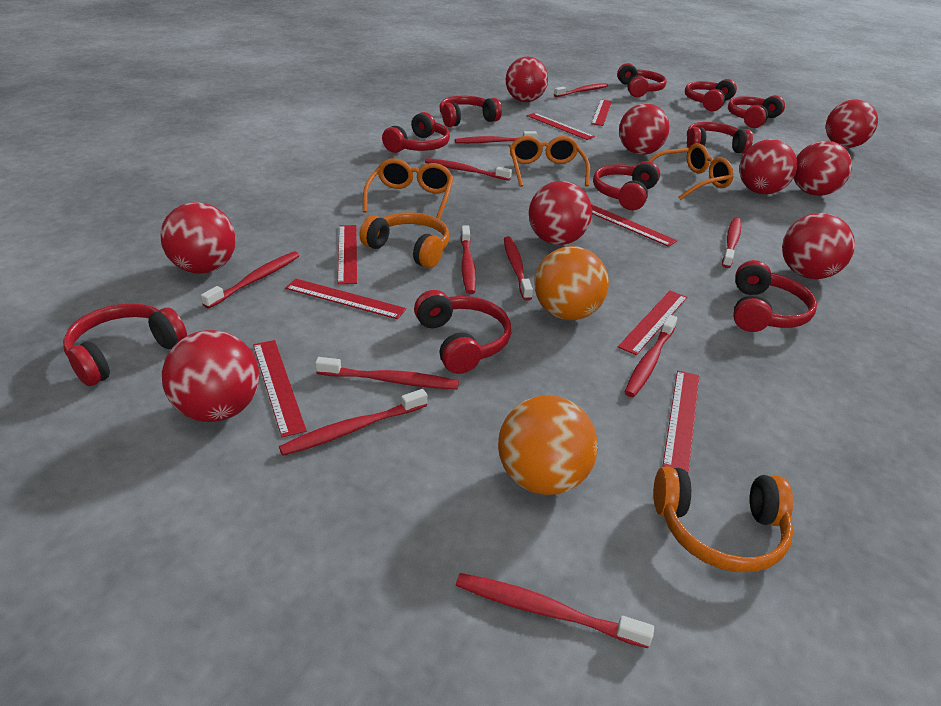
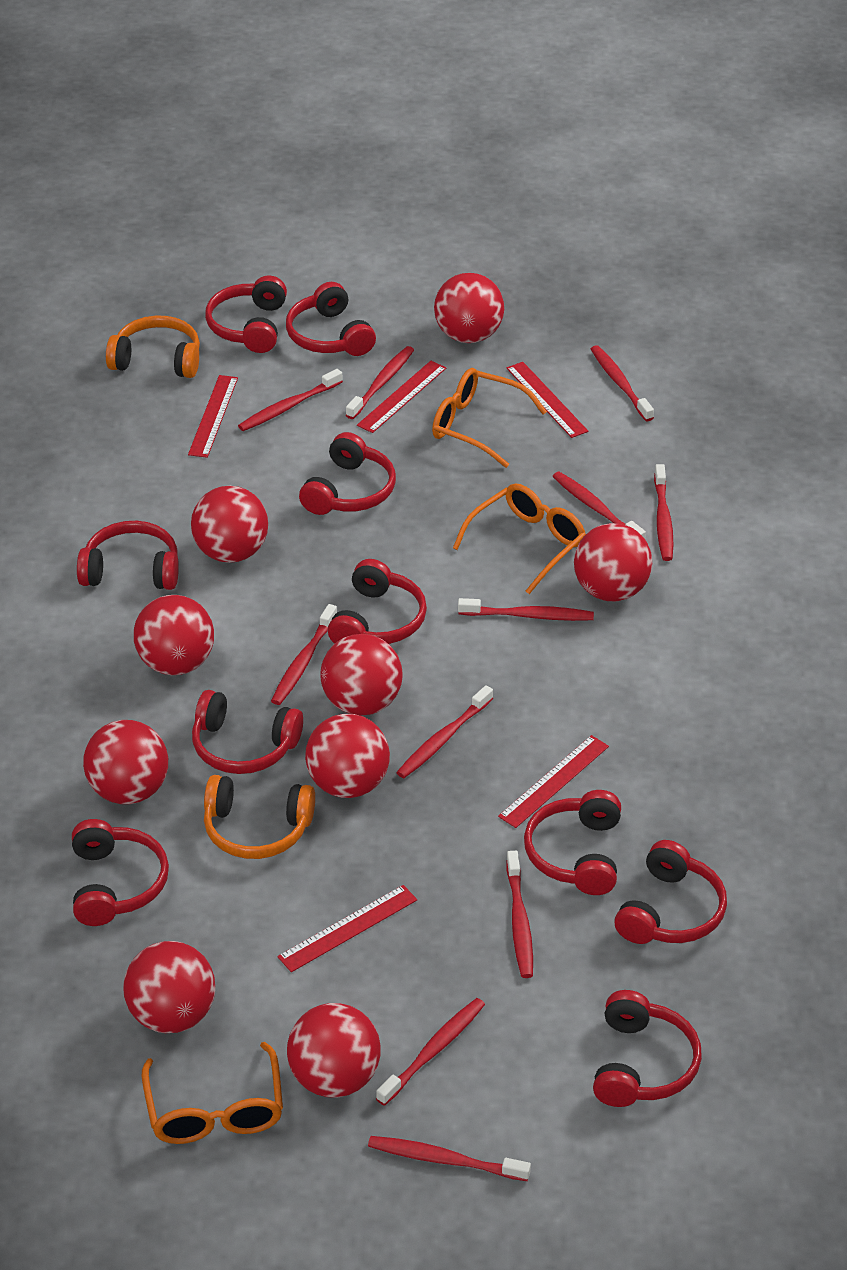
orange ball: [498,395,598,495] [535,246,609,320] = 2 -> none = 0
red ruler: [253,340,307,438] [285,279,406,319] [338,225,357,284] [527,113,595,140] [591,99,612,126] [591,204,677,247] [618,291,687,355] [663,370,699,473] = 8 -> [188,375,238,458] [277,885,417,972] [357,361,446,433] [498,735,609,828] [506,362,588,438] = 5

